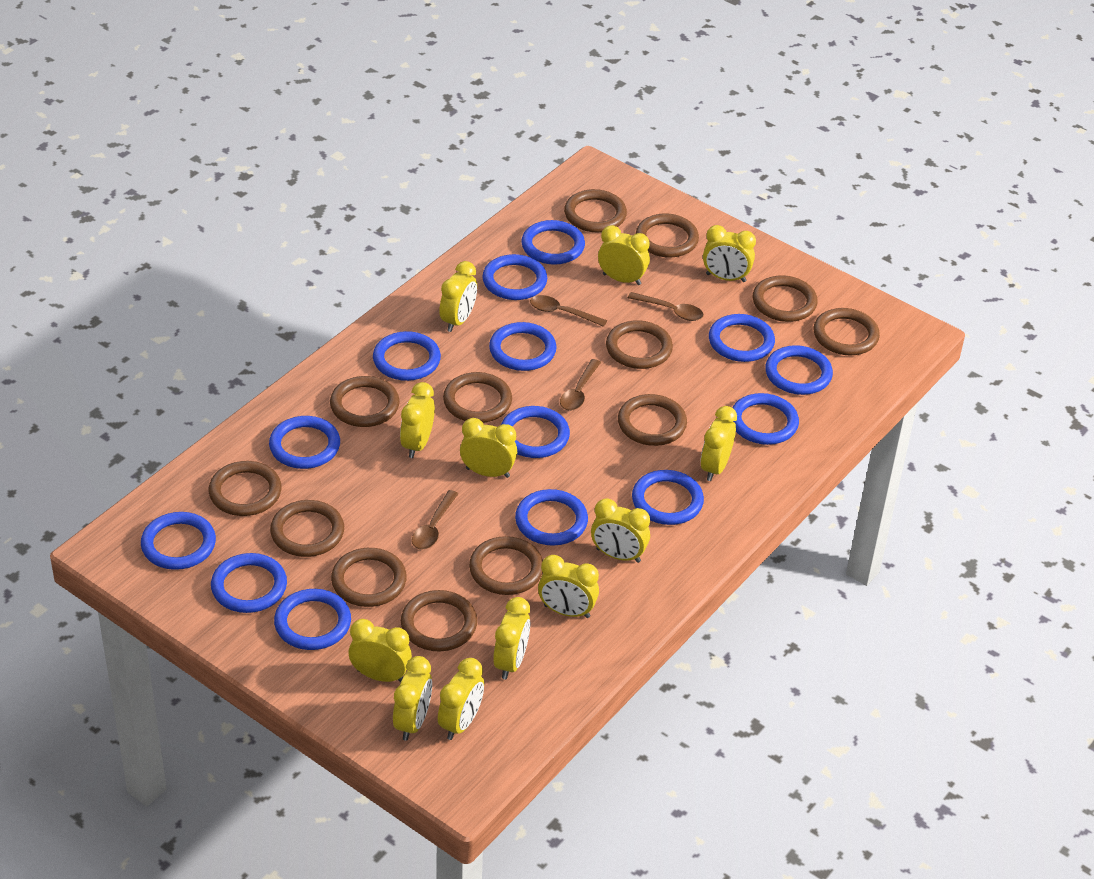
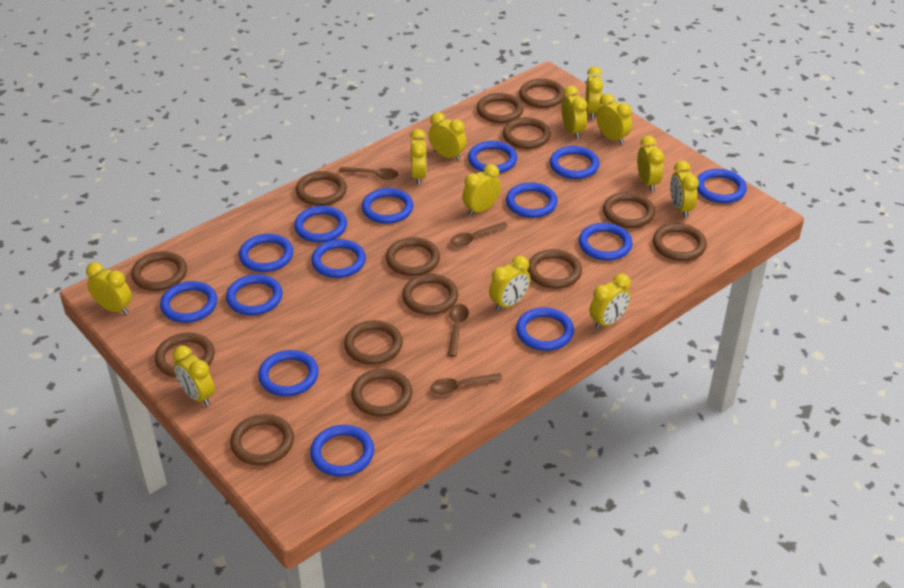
brown ring: [209,461,282,516] [270,500,344,557] [330,376,399,427] [331,548,407,607] [401,590,477,651] [443,372,512,423] [469,536,543,595] [564,189,627,232] [606,320,673,369] [618,394,687,446] [636,214,699,258] [753,275,818,322] [813,308,880,355] = 13 -> [131,251,187,291] [155,333,215,377] [230,414,294,465] [296,171,347,206] [344,320,403,365] [351,369,412,416] [386,237,440,276] [402,274,458,315] [477,93,524,123] [503,117,551,149] [519,79,565,108] [527,249,582,289] [603,192,655,228] [653,223,707,261] = 14

